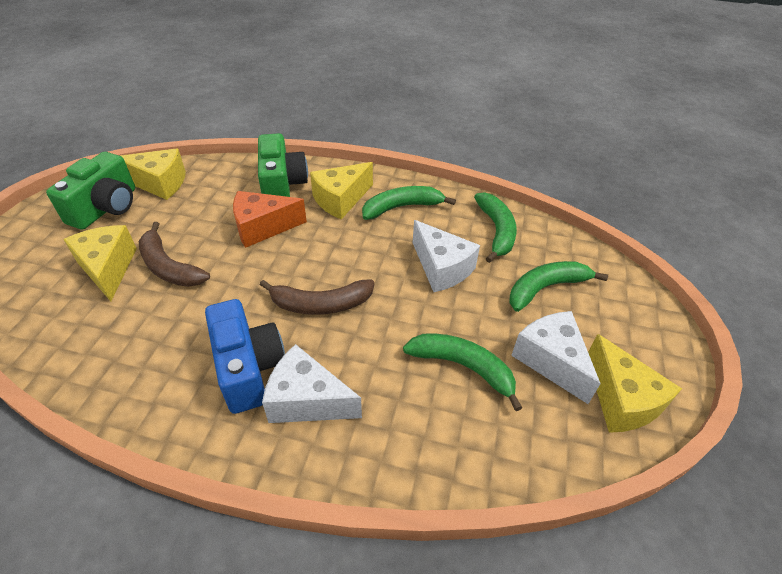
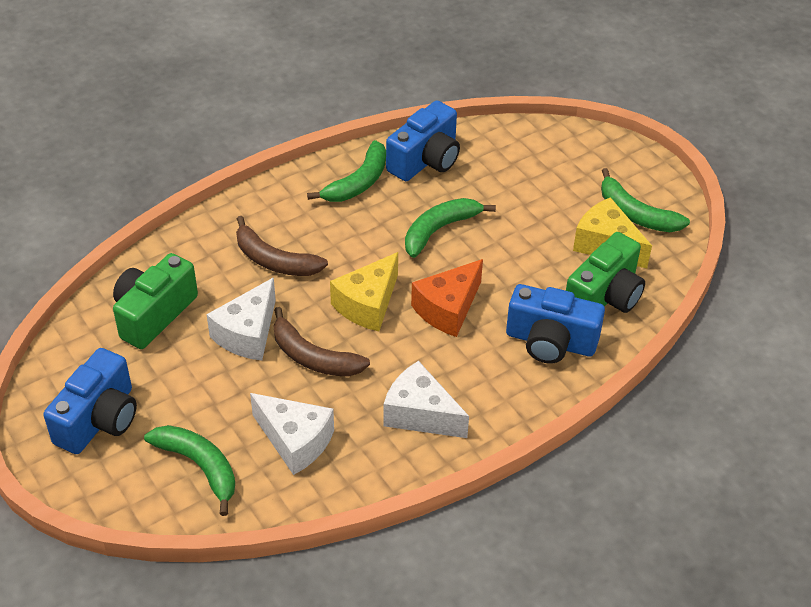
blue camera: [205,299,285,414] = 1 -> [43,348,137,454] [386,100,460,181] [506,284,605,364] = 3
yellow cheese: [63,225,137,301] [120,148,186,200] [310,162,373,219] [588,334,682,433] = 4 -> [330,252,398,331] [573,197,652,268] = 2

